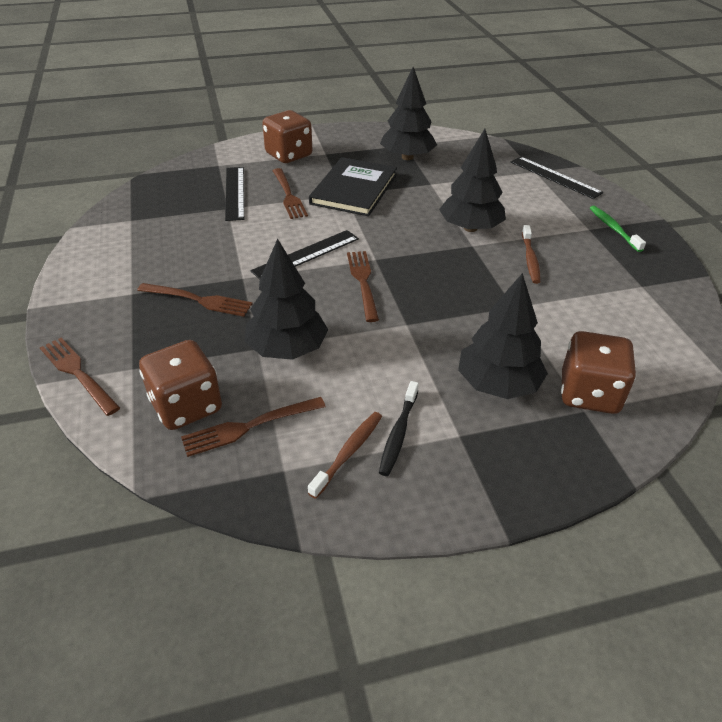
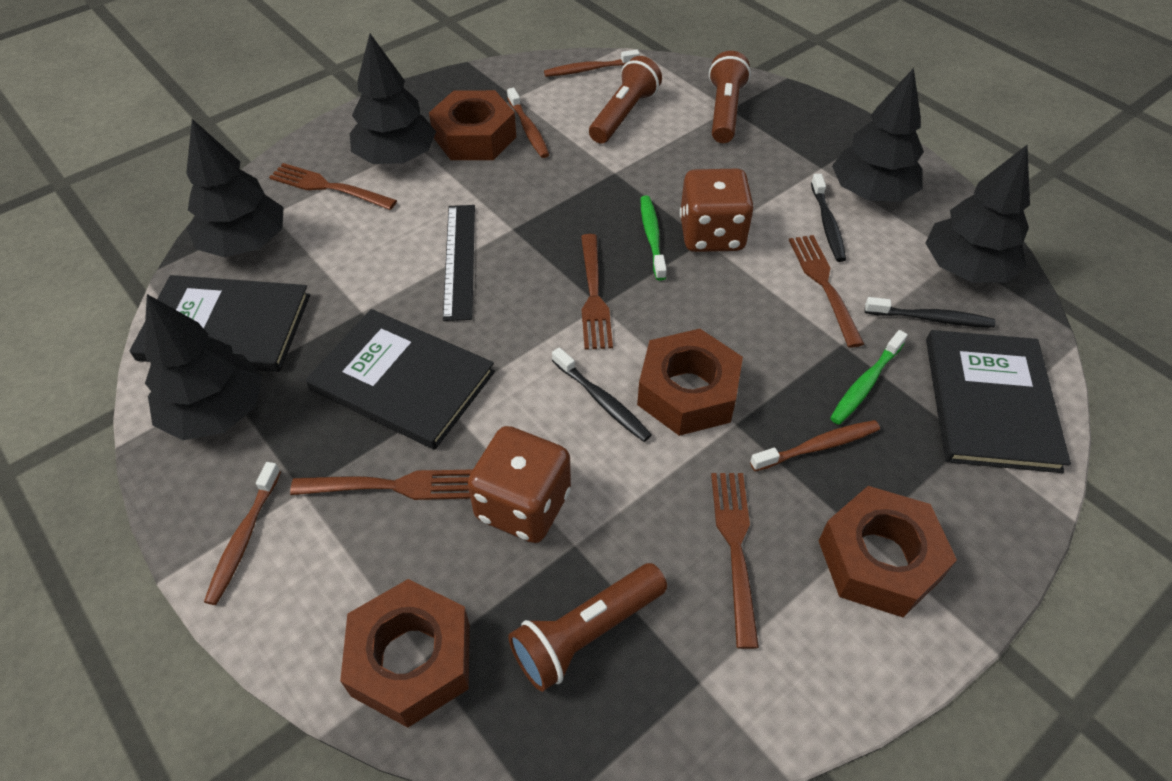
black book: [309,157,397,216] = 1 -> [130,275,310,372] [305,309,495,450] [926,330,1071,473] = 3
black ruler: [225,167,244,221] [250,230,359,279] [511,157,604,199] = 3 -> [443,205,475,321] = 1
black toothbrush: [379,381,419,476] = 1 -> [552,347,652,442] [811,174,846,262] [865,297,996,328] = 3
black tree: [245,238,328,360] [380,67,437,160] [439,129,506,232] [458,273,548,399] = 4 -> [144,294,262,440] [186,119,284,257] [350,34,436,164] [832,68,924,202] [925,145,1030,283] = 5
brown dice: [139,340,222,430] [262,110,312,163] [561,331,636,414] = 3 -> [467,426,571,543] [680,169,754,252] = 2
brown flashlight: none = 0 -> [508,563,667,692] [589,56,662,143] [709,51,751,143] = 3
brown nut: none = 0 -> [340,579,470,728] [429,90,516,160] [637,329,743,436] [819,486,957,618] = 4
brown toothbrush: [308,412,382,499] [522,225,540,284] = 2 -> [204,462,281,605] [507,88,549,158] [544,50,640,77] [750,420,880,471] = 4
green toothbrush: [590,206,646,252] = 1 -> [641,196,667,281] [830,330,908,424] = 2

